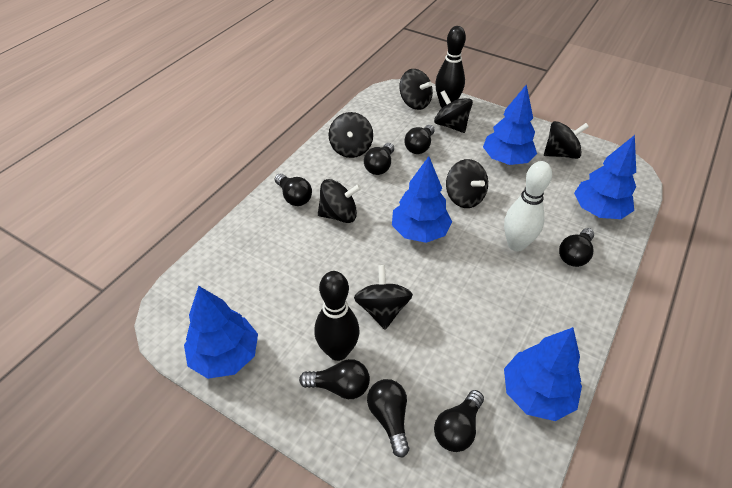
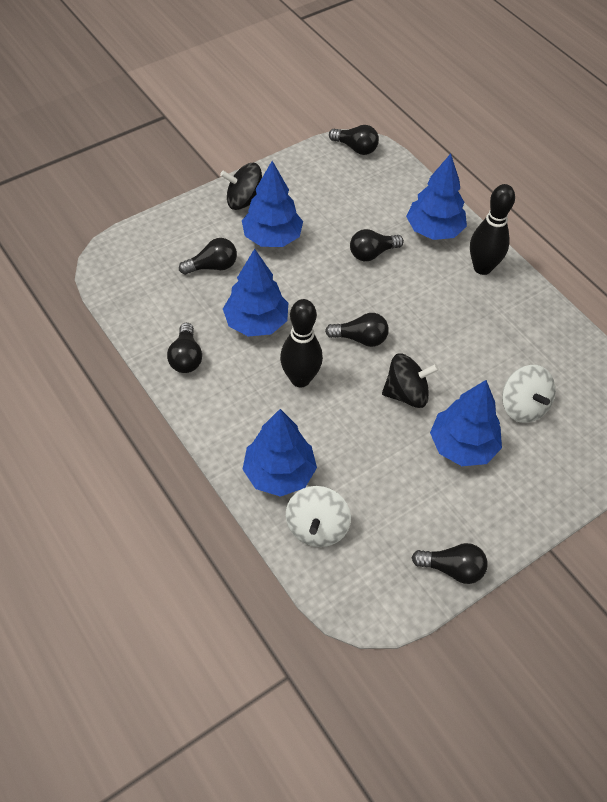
black light bulb: [275,173,312,206] [299,359,370,399] [364,143,394,175] [367,379,409,457] [404,125,435,154] [434,390,484,452] [559,228,594,267] = 7 -> [167,323,202,373] [179,238,237,275] [325,313,389,347] [329,125,379,155] [350,229,404,261] [412,543,488,584] = 6
black spinning top: [318,179,361,223] [329,112,373,158] [354,265,413,330] [399,69,433,110] [434,90,473,133] [446,159,488,208] [544,121,589,159] = 7 -> [220,163,262,210] [382,353,439,408] = 2
white bowling pin: [504,161,552,251] = 1 -> none = 0
white spinning top: none = 0 -> [286,486,351,547] [502,365,556,423] = 2

